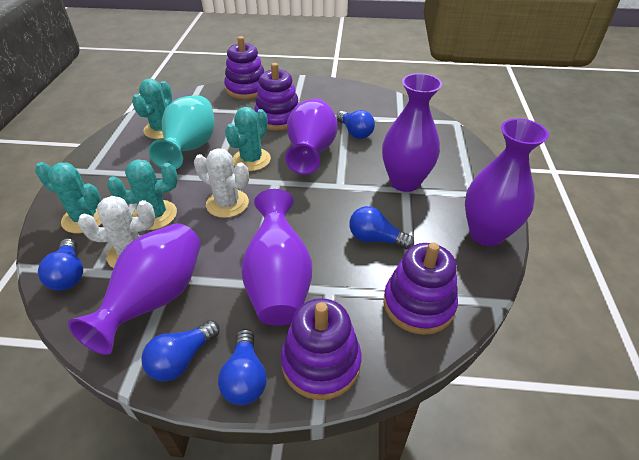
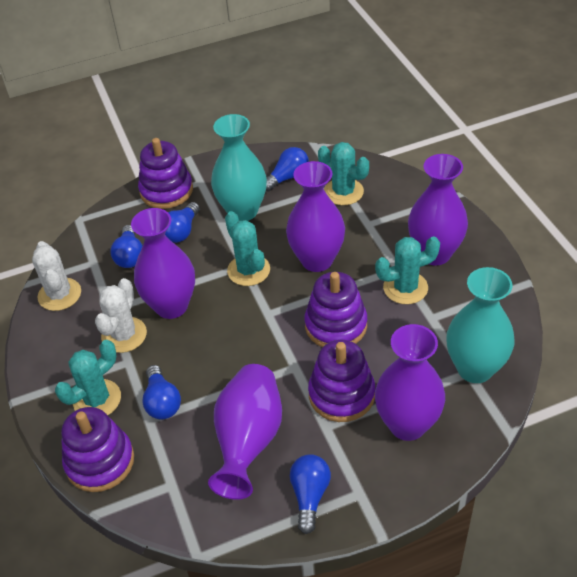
turquoise vase: [149,95,215,169] = 1 -> [211,114,267,221] [446,267,514,383] = 2

